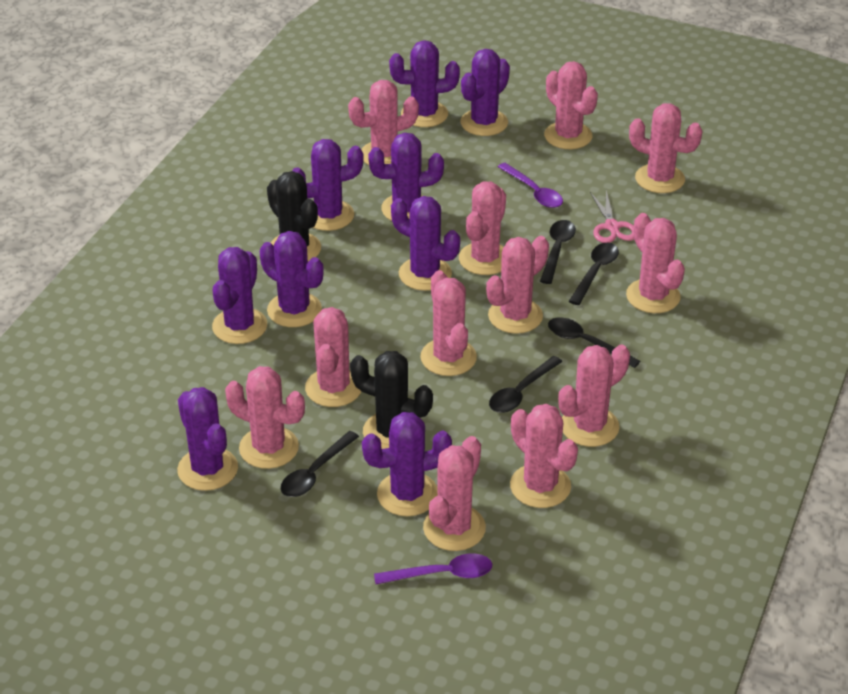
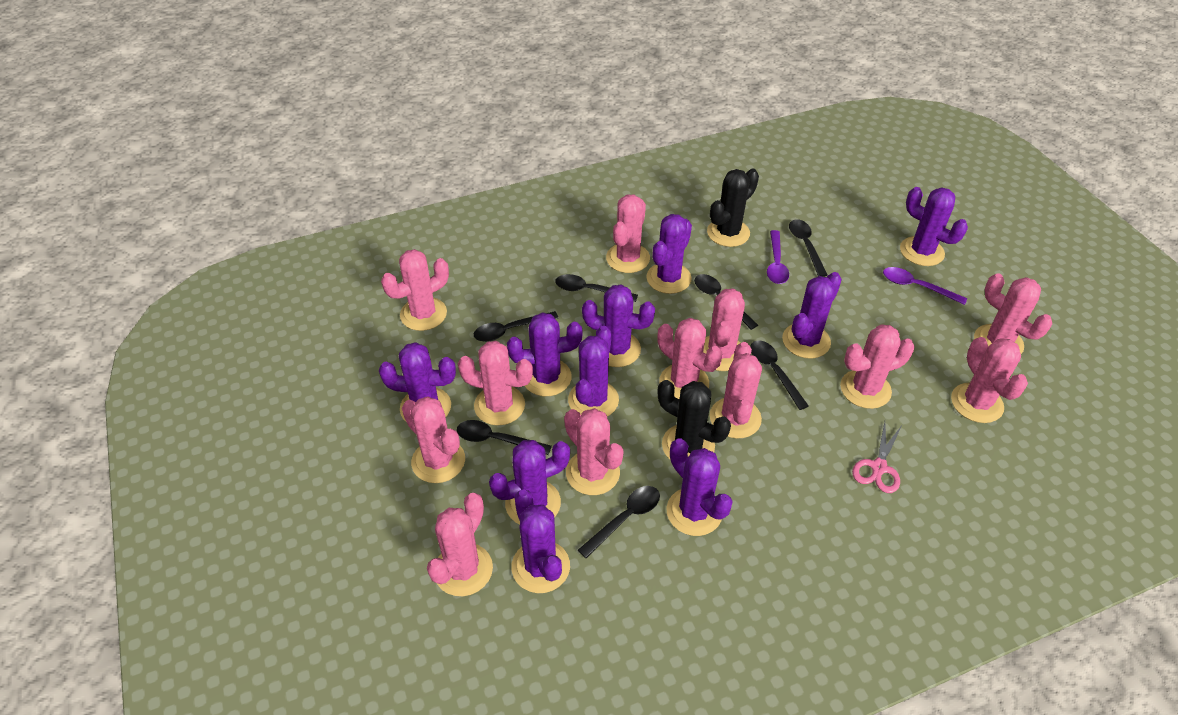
black spoon: [281,431,359,497] [489,356,562,413] [540,220,576,284] [548,317,640,368] [569,243,619,305] = 5 -> [457,420,552,455] [474,311,558,342] [555,274,638,302] [578,486,660,558] [694,274,758,330] [750,340,809,410] [789,219,827,277] = 7
purple cactus: [177,387,238,491] [212,247,267,344] [260,231,324,327] [292,139,364,231] [362,412,452,516] [368,133,444,221] [389,40,460,127] [391,196,460,291] [461,49,510,136] = 9 -> [379,342,456,421] [489,440,570,524] [507,312,582,396] [511,489,570,593] [568,326,619,416] [582,285,655,367] [646,214,692,294] [666,438,733,536] [782,272,842,358] [900,187,968,266] = 10

